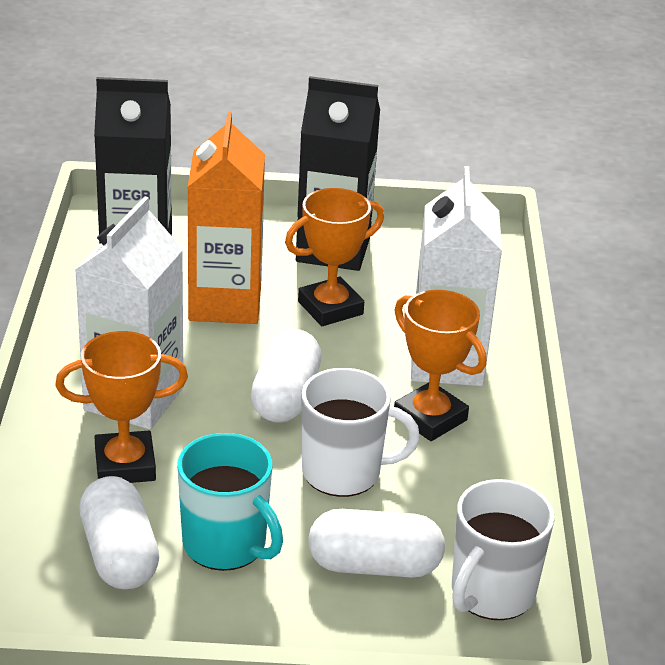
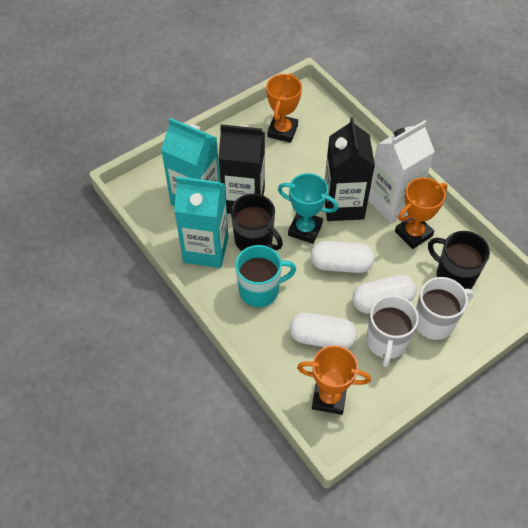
black mug: none = 0 -> [231,194,283,251] [428,231,490,289] = 2
orange carton: [188,111,265,324] = 1 -> none = 0
turquoise carton: none = 0 -> [161,118,220,206] [174,176,228,268] = 2
turquoise trophy: none = 0 -> [278,173,338,244] = 1
white carton: [75,196,184,430] [411,166,502,386] = 2 -> [368,120,435,223] = 1

